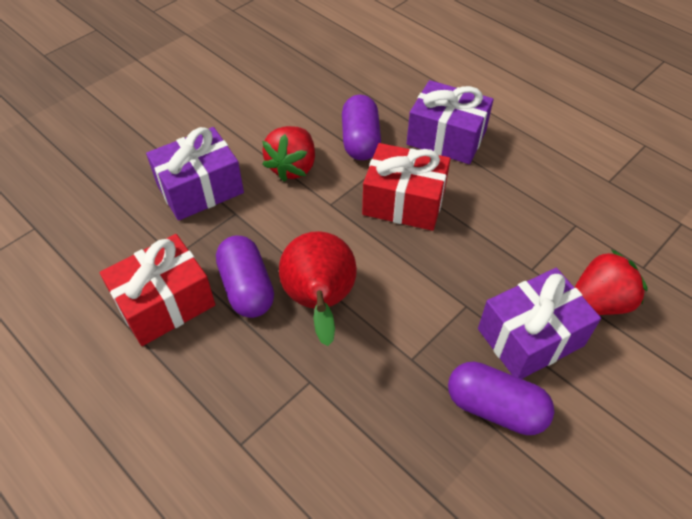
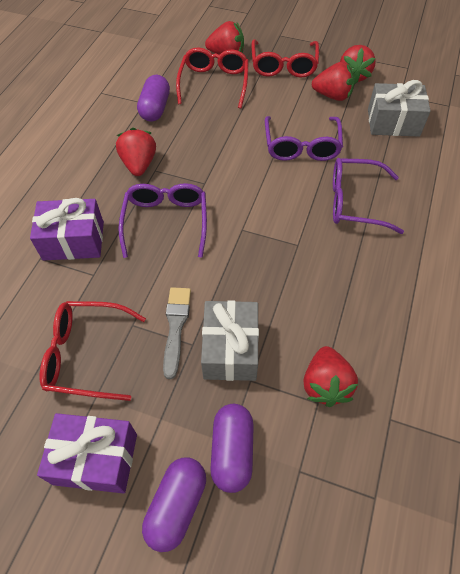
grey brush: none = 0 -> [163,287,191,379] = 1
grey gift: none = 0 -> [201,300,259,381] [368,80,431,137] = 2
purple gift: [146,127,244,221] [407,80,493,164] [478,268,601,379] = 3 -> [30,198,104,261] [37,413,137,494] = 2
purple glasses: none = 0 -> [118,183,207,258] [265,116,343,161] [333,158,404,234] = 3
red gift: [100,234,216,346] [362,143,450,231] = 2 -> none = 0
red glasses: none = 0 -> [40,301,146,401] [176,47,249,109] [252,39,319,78] = 3
red pear: [279,231,357,346] = 1 -> none = 0
red strawberry: [262,126,315,182] [575,249,647,315] = 2 -> [116,128,156,176] [205,21,244,55] [303,346,358,407] [312,62,355,101] [340,45,376,84] = 5

